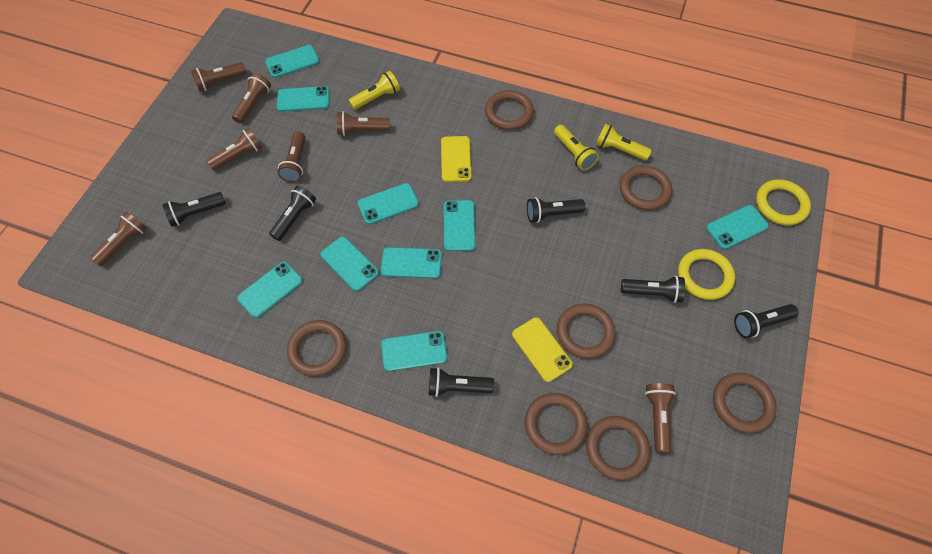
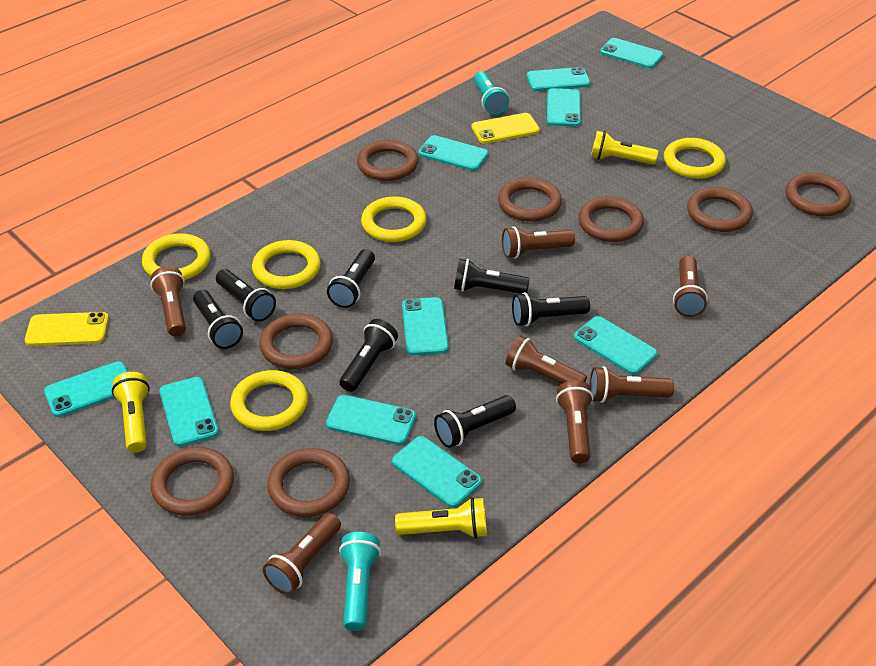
black flashlight: [162,192,226,227] [269,186,316,241] [429,367,494,397] [527,197,585,223] [621,276,685,303] [734,304,799,338] = 6 -> [193,290,243,349] [216,269,276,321] [327,249,375,308] [339,319,398,392] [434,395,516,448] [454,259,530,294] [512,292,590,327] = 7
brown ring: [287,320,347,376] [485,90,534,130] [525,393,587,455] [557,304,616,359] [586,416,650,481] [620,165,672,210] [713,373,777,433] = 7 -> [151,447,234,516] [259,314,333,369] [267,448,350,517] [357,140,418,181] [498,177,562,222] [578,196,644,242] [687,187,753,232] [785,173,851,217] = 8
turquoise flashlight: none = 0 -> [339,532,381,631] [474,71,509,115] = 2
turquoise phone: [237,262,302,318] [265,45,320,78] [277,86,330,112] [321,237,379,291] [358,183,419,224] [381,247,442,279] [381,331,447,371] [444,200,475,251] [706,205,769,249] = 9 -> [44,361,128,417] [159,377,219,447] [326,395,416,445] [392,436,482,508] [402,297,449,355] [418,135,489,171] [527,67,590,91] [547,88,581,127] [574,316,657,375] [600,38,663,68] = 10
yellow ring: [678,249,735,300] [756,179,811,225] = 2 -> [142,233,210,280] [230,370,308,431] [252,240,321,289] [361,196,426,242] [664,138,726,179] = 5

